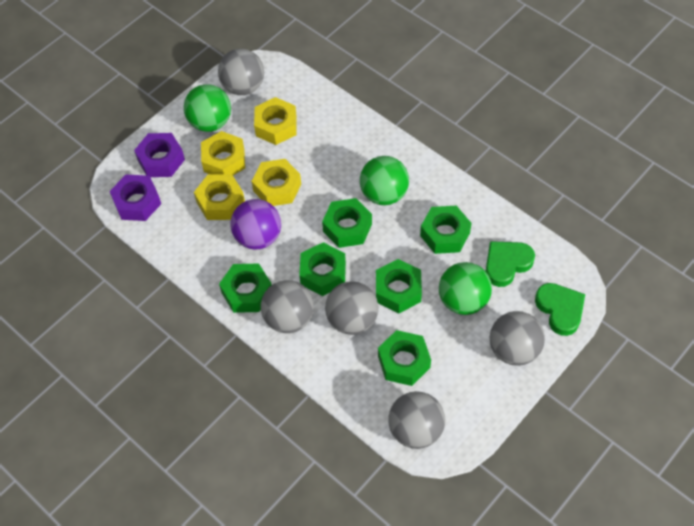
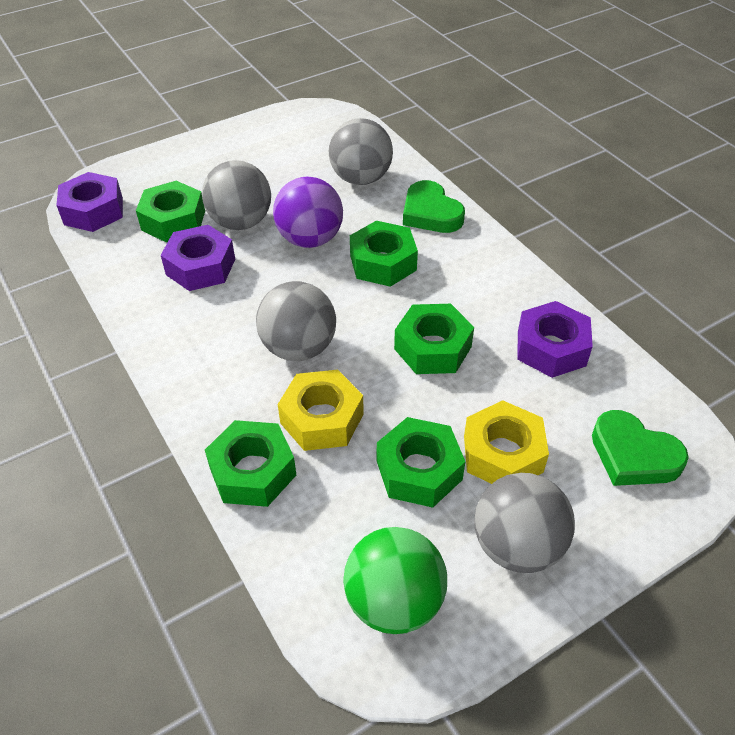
green ball: [184,84,231,132] [360,156,409,205] [439,262,492,315] = 3 -> [343,527,447,634] = 1
green nut: [219,263,272,313] [299,242,346,296] [322,198,372,248] [376,259,422,313] [378,330,431,386] [420,206,471,254] = 6 -> [136,181,205,242] [205,420,296,507] [350,221,418,287] [377,417,465,508] [394,304,474,374] = 5
grey ball: [218,49,264,95] [261,280,314,333] [325,281,378,335] [388,391,445,449] [490,311,545,366] = 5 -> [202,160,271,230] [256,281,336,361] [329,118,393,185] [474,473,575,573] = 4
purple nut: [110,175,161,221] [134,133,185,177] = 2 -> [56,172,123,232] [161,225,235,291] [517,301,593,378] = 3
yellow nut: [194,174,245,220] [201,131,245,175] [252,159,301,206] [254,97,297,145] = 4 -> [278,370,364,451] [464,400,549,484] = 2

